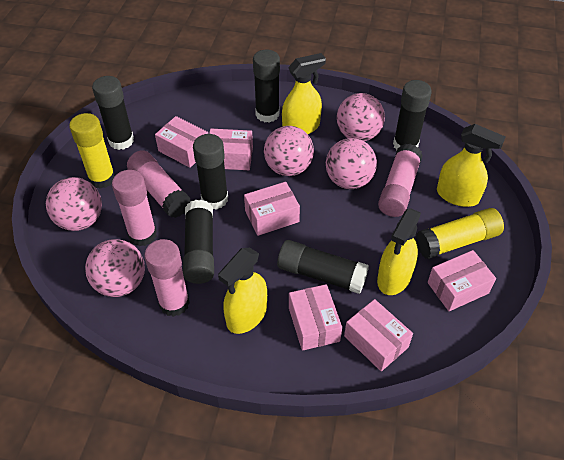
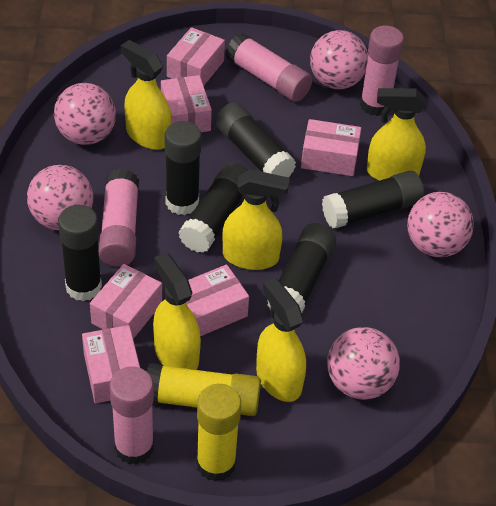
yellow spray bottle: [218,248,267,334] [282,53,326,134] [377,208,421,295] [437,124,506,207] = 4 -> [121,40,171,150] [153,253,201,370] [223,169,290,270] [256,278,306,402] [367,88,426,181] = 5

